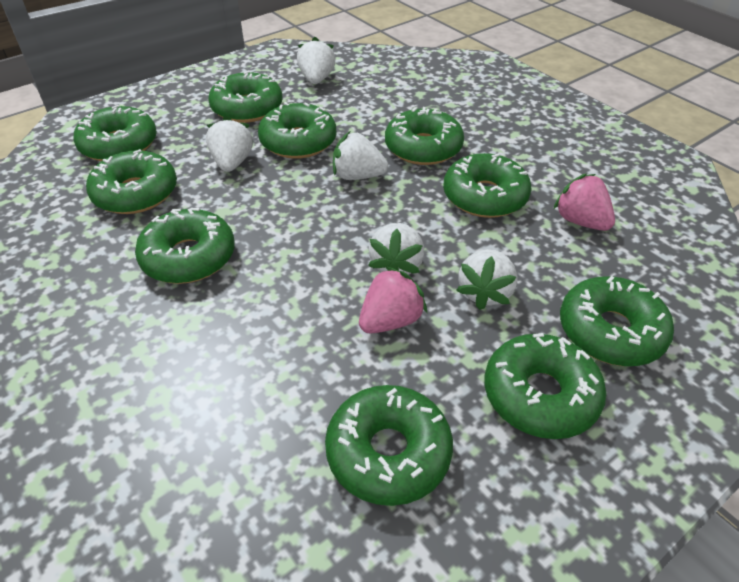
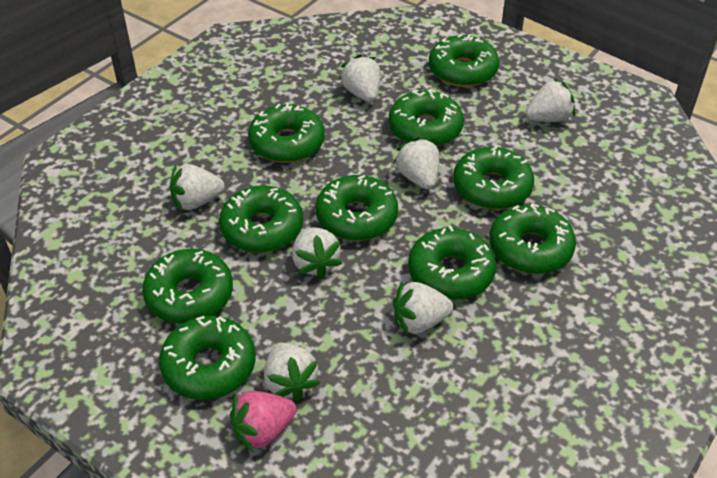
pink strawberry: [359,266,427,334] [553,173,615,231] = 2 -> [230,391,297,453] = 1
white strawberry: [206,116,253,172] [297,37,335,84] [333,132,388,180] [368,223,425,275] [456,249,518,310] = 5 -> [170,164,224,210] [264,343,320,401] [292,227,342,279] [339,54,380,102] [393,282,453,336] [394,137,439,189] [525,78,575,122] = 7

